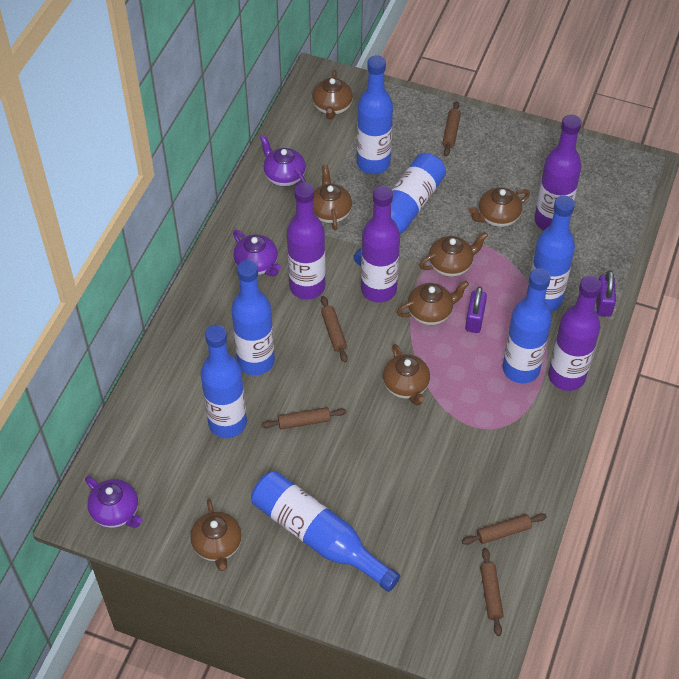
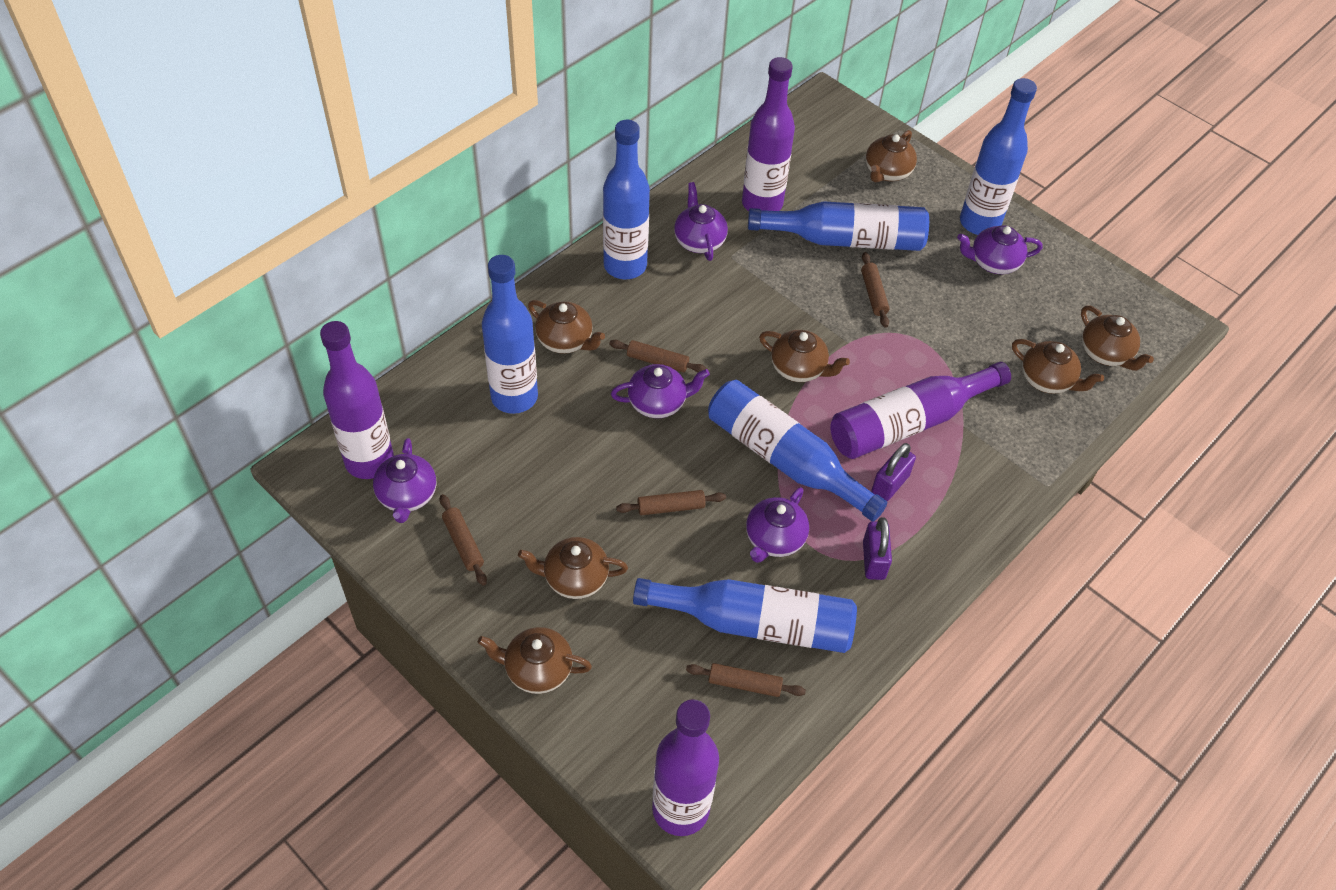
blue bottle: [200,325,247,438] [231,260,275,375] [251,471,400,592] [353,153,446,266] [357,56,393,174] [503,268,552,384] [526,196,575,312] = 7 -> [482,255,538,414] [603,120,650,279] [633,578,857,653] [708,380,887,521] [748,201,929,251] [960,78,1037,235] = 6
purple teapot: [85,476,143,528] [233,230,281,276] [260,134,306,187] = 3 -> [373,438,436,523] [611,364,710,418] [674,182,728,261] [746,487,809,563] [957,225,1043,274] = 5

